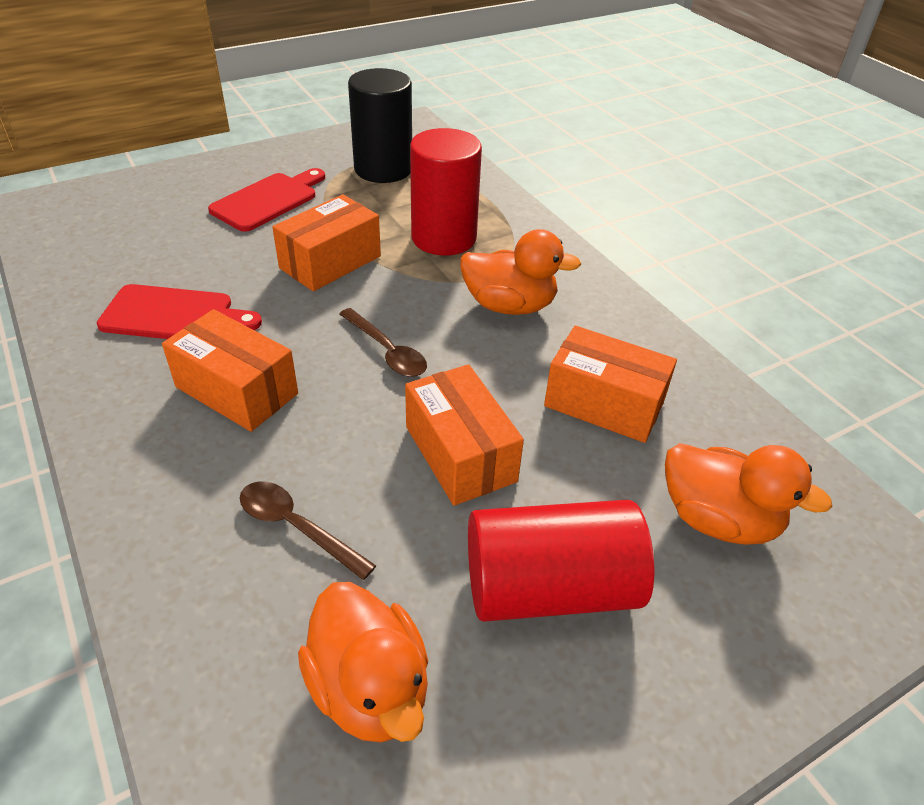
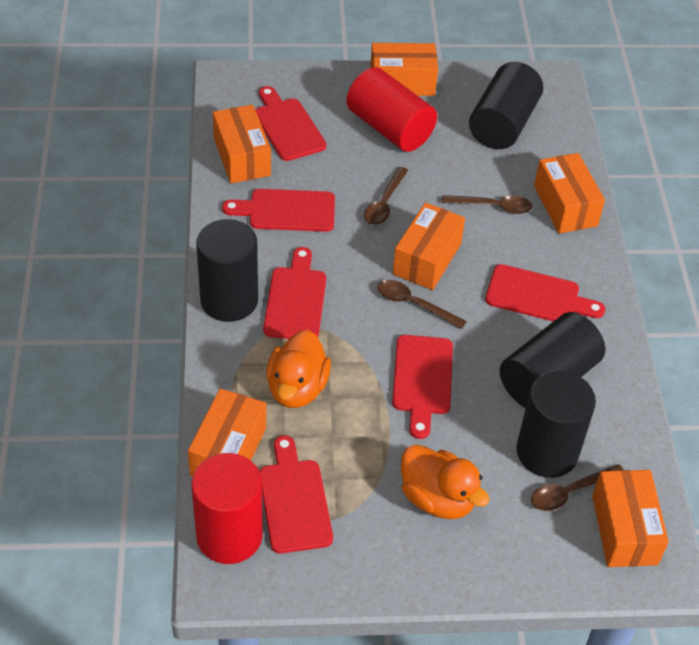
black cylinder: [348,68,412,183] = 1 -> [196,219,258,322] [469,62,543,149] [500,312,605,408] [516,371,596,478] = 4
brown spoon: [240,482,376,580] [339,308,427,377] = 2 -> [364,167,408,225] [378,280,467,329] [441,195,533,214] [531,464,624,511] = 4
orange box: [162,309,298,432] [272,194,381,291] [405,364,524,506] [544,326,677,443] = 4 -> [188,388,266,476] [213,105,271,183] [370,43,438,96] [393,202,465,290] [534,153,605,234] [592,470,669,567] = 6
orange duck: [298,582,428,742] [460,229,581,315] [665,443,832,544] = 3 -> [266,330,331,408] [401,445,490,519] = 2
red cutting board: [97,284,262,339] [208,168,325,232] = 2 -> [222,189,335,232] [255,86,326,161] [259,435,333,554] [263,247,326,339] [392,335,453,439] [485,264,605,321] = 6

